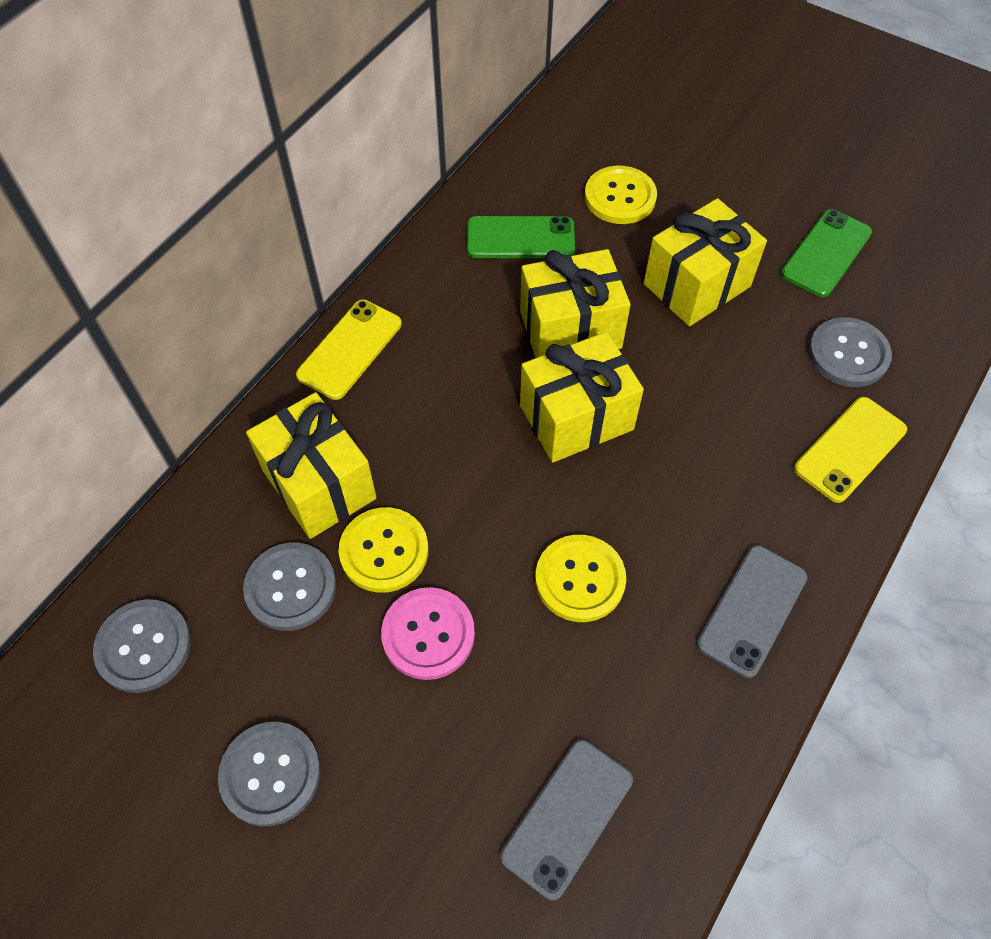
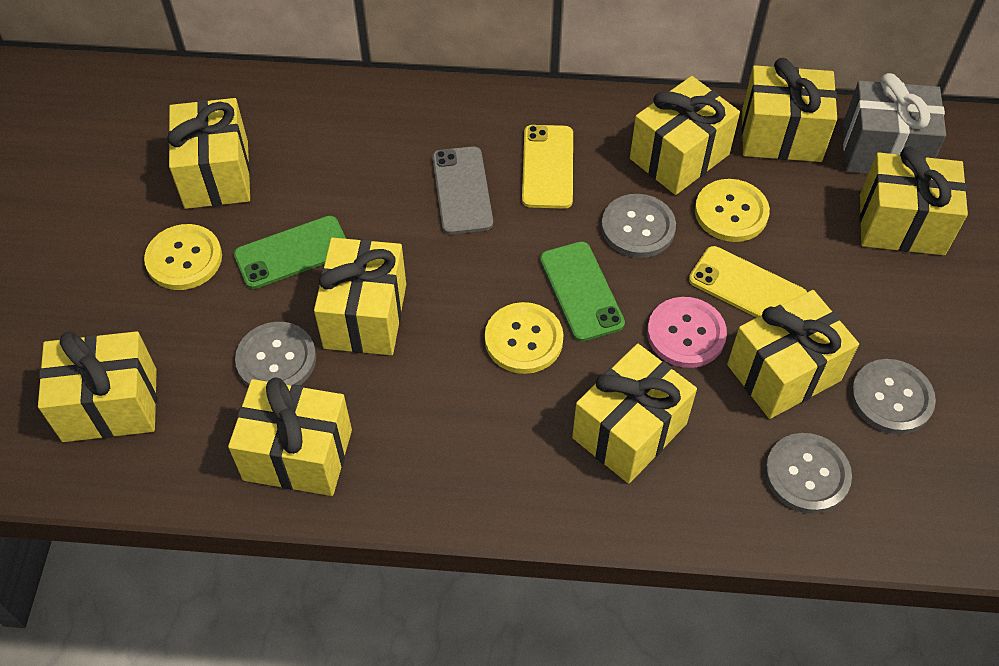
grey gift: none = 0 -> [843,73,946,174] = 1
grey phone: [500,739,633,900] [697,545,808,678] = 2 -> [432,146,493,234] = 1
yellow gift: [246,392,377,539] [520,249,631,358] [520,332,644,463] [644,198,767,326] = 4 -> [38,331,157,442] [167,98,250,209] [228,377,352,496] [314,238,406,355] [572,344,697,484] [630,76,740,195] [727,290,859,419] [742,58,837,162] [860,146,968,255] = 9

